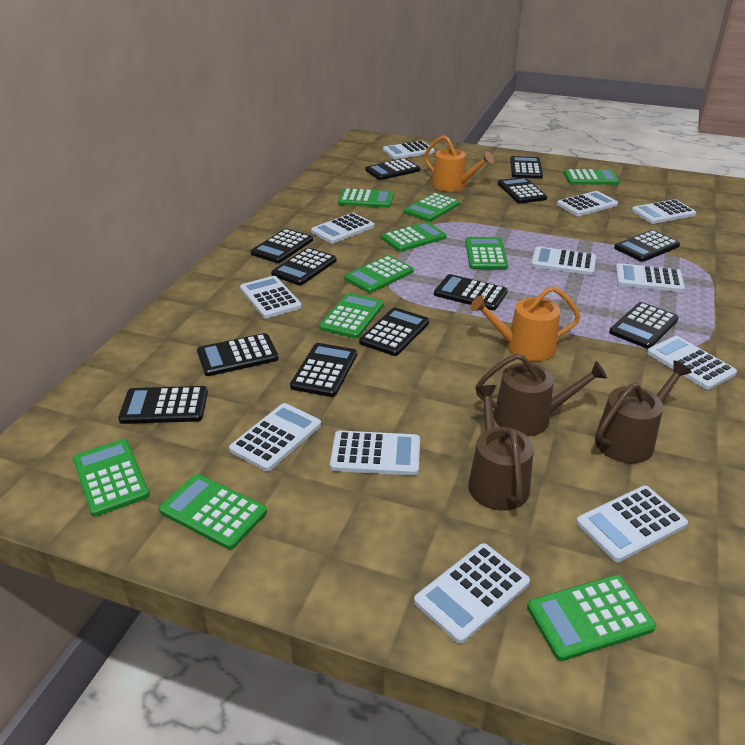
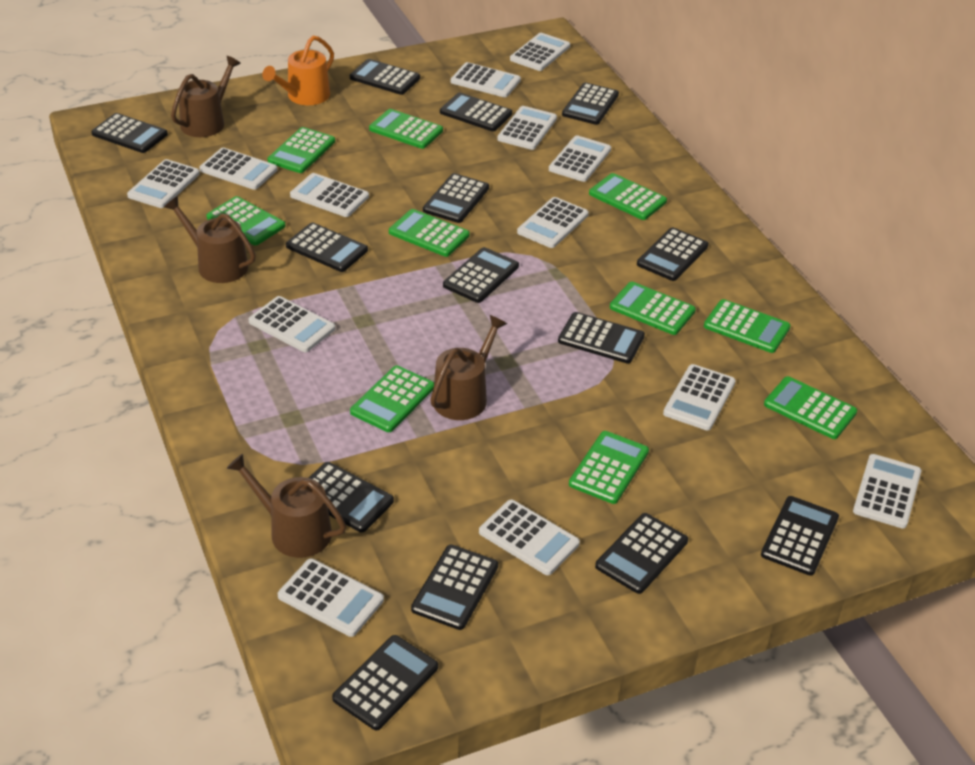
black calculator: [118,386,208,424] [197,333,279,376] [251,228,313,263] [271,248,337,285] [290,343,357,397] [359,307,429,356] [365,158,420,180] [434,274,508,310] [498,177,547,203] [510,156,543,179] [609,302,679,349] [614,230,680,262] = 12 -> [91,113,168,153] [286,222,368,272] [309,462,394,532] [332,635,438,730] [350,59,420,95] [411,545,498,630] [423,173,489,223] [440,93,512,131] [443,247,519,303] [558,312,645,364] [562,83,619,125] [595,513,688,594] [637,227,708,281] [761,496,839,576] = 14
brown watering can: [468,385,534,511] [475,354,607,436] [595,360,692,464] = 3 -> [164,196,256,283] [171,56,241,137] [227,454,346,558] [430,315,507,420] = 4
orange watering can: [424,135,494,191] [470,286,580,361] = 2 -> [262,36,334,105] = 1
white calculator: [229,403,321,471] [240,276,302,318] [311,213,374,244] [330,431,420,476] [383,141,435,159] [414,543,530,644] [531,246,596,275] [557,191,618,216] [576,486,688,562] [616,263,685,292] [632,199,696,224] [647,336,737,390] = 12 -> [127,159,200,208] [199,148,277,190] [249,296,335,352] [278,558,384,637] [290,173,369,217] [451,62,521,97] [479,500,580,575] [497,106,557,150] [510,33,570,71] [517,197,589,248] [549,135,611,182] [663,364,736,430] [853,454,921,529] = 13

